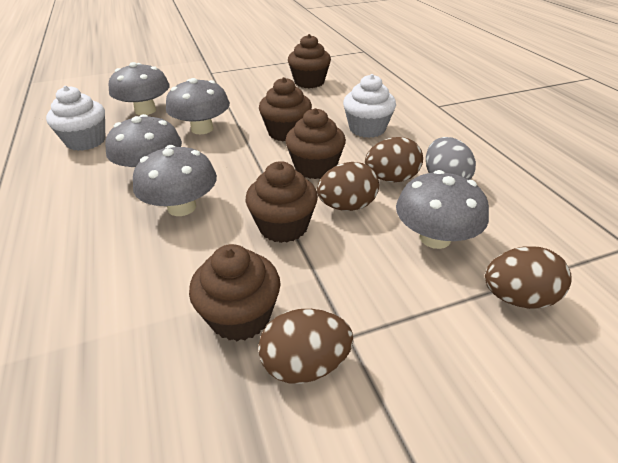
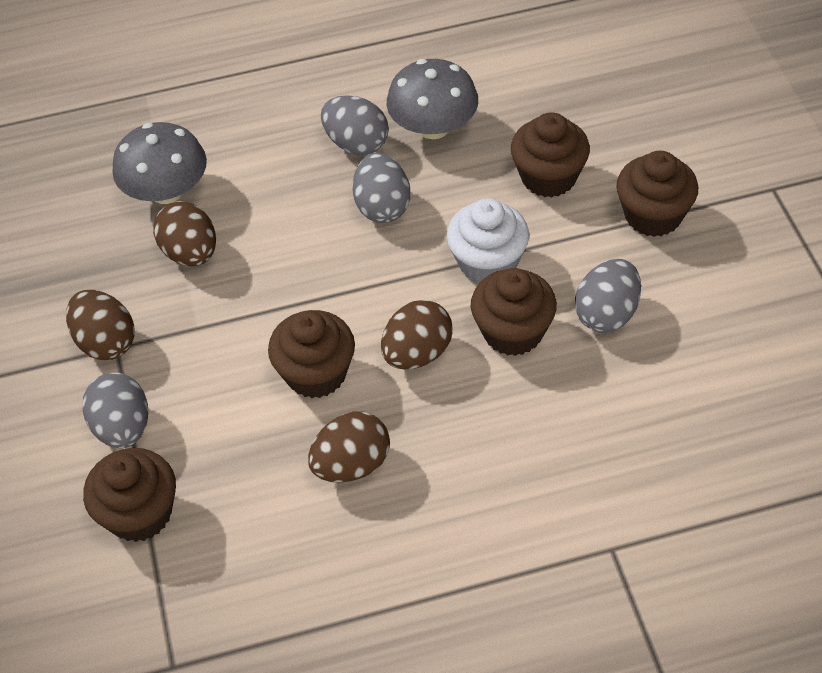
grey egg: [426,137,476,180] = 1 -> [82,373,148,448] [321,96,389,155] [353,153,410,223] [575,259,641,333] = 4
grey mushroom: [105,114,182,167] [109,62,170,115] [133,145,217,216] [166,78,230,134] [396,170,489,249] = 5 -> [112,122,207,204] [387,59,478,139] = 2
white cupcake: [46,86,105,151] [343,74,396,138] = 2 -> [447,198,529,284] = 1

